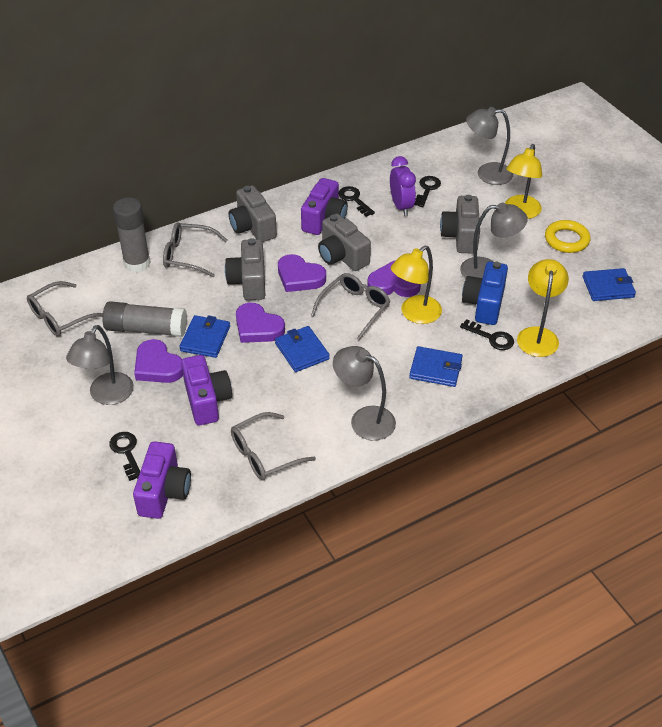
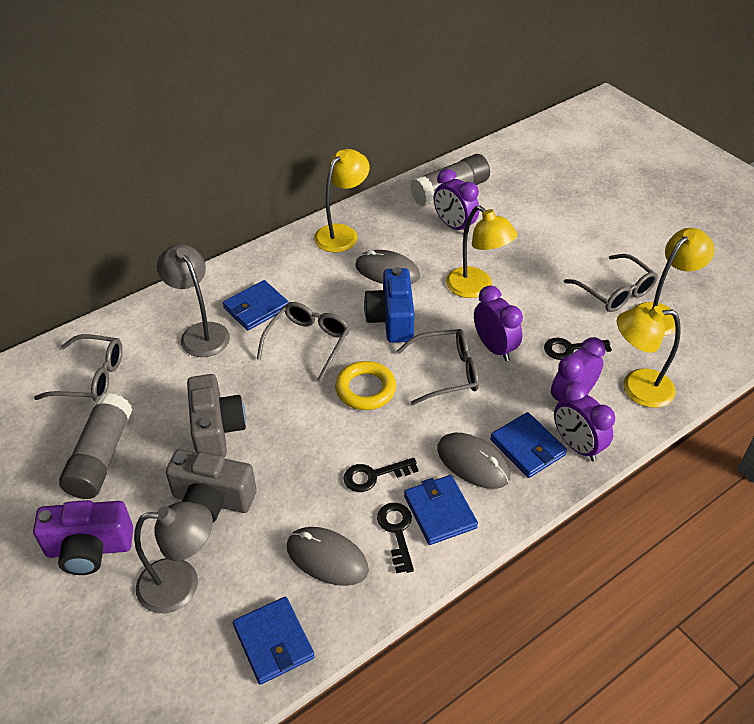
black key: [109,432,140,481] [339,186,375,217] [415,176,441,207] [460,319,514,350] = 4 -> [343,458,419,492] [377,503,414,573] [544,338,612,360] = 3
grey camera: [225,238,265,300] [229,185,277,242] [318,214,371,271] [440,195,480,254] = 4 -> [166,449,257,523] [187,374,246,457] = 2
grey lamp: [66,325,134,405] [333,346,396,441] [460,203,528,278] [466,107,513,185] = 4 -> [134,502,213,613] [157,244,230,357] = 2
grey mouse: none = 0 -> [287,527,369,586] [355,250,420,284] [437,433,510,489] = 3
purple camera: [133,441,191,519] [181,355,232,425] [301,178,348,235] = 3 -> [33,500,133,575] = 1
purple clock: [390,156,416,216] = 1 -> [434,169,479,234] [474,285,523,361] [551,337,606,401] [554,381,615,462] = 4
purple heart: [134,339,183,383] [236,303,285,343] [278,254,326,292] [367,260,421,297] = 4 -> none = 0
yellow lamp: [391,245,442,324] [505,144,542,219] [517,259,569,357] = 3 -> [314,149,370,252] [446,206,517,298] [617,306,681,408] [634,228,715,336] = 4

